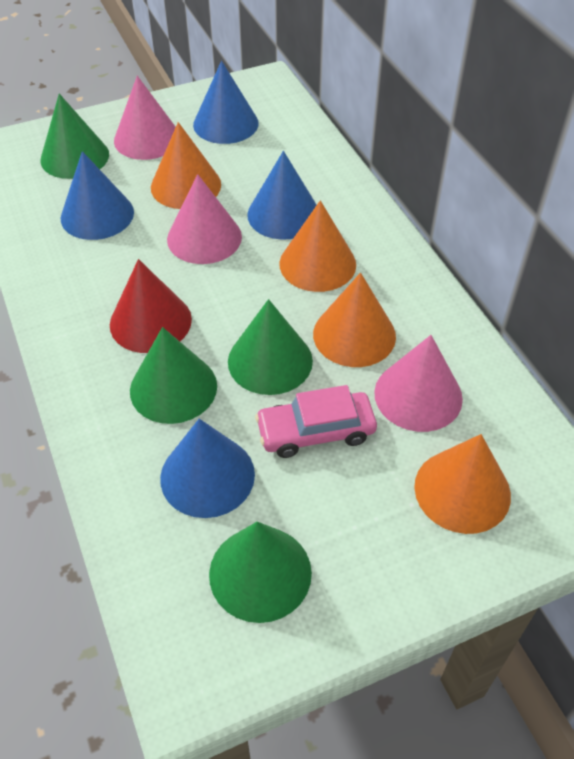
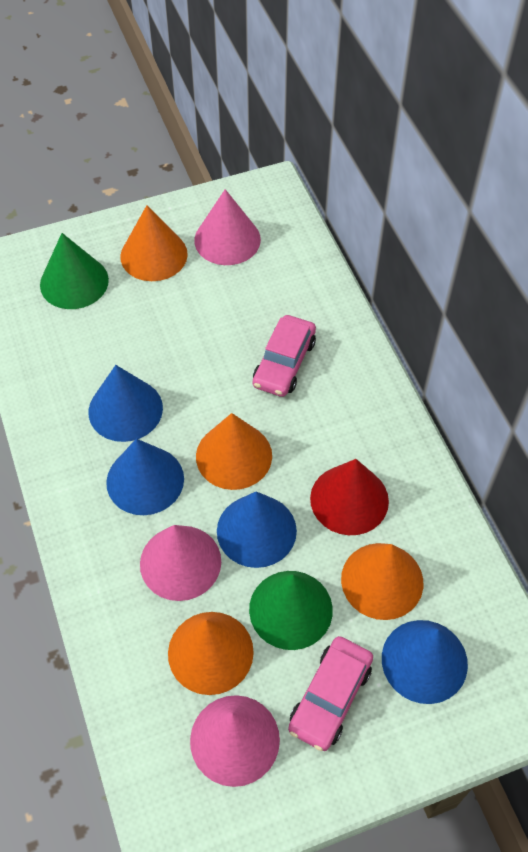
green cone: [40,94,109,179] [130,327,217,424] [209,522,312,623] [228,299,313,395] = 4 -> [40,233,109,309] [249,571,333,650] = 2
pink car: [255,385,377,458] = 1 -> [253,315,316,397] [288,636,373,751] = 2

